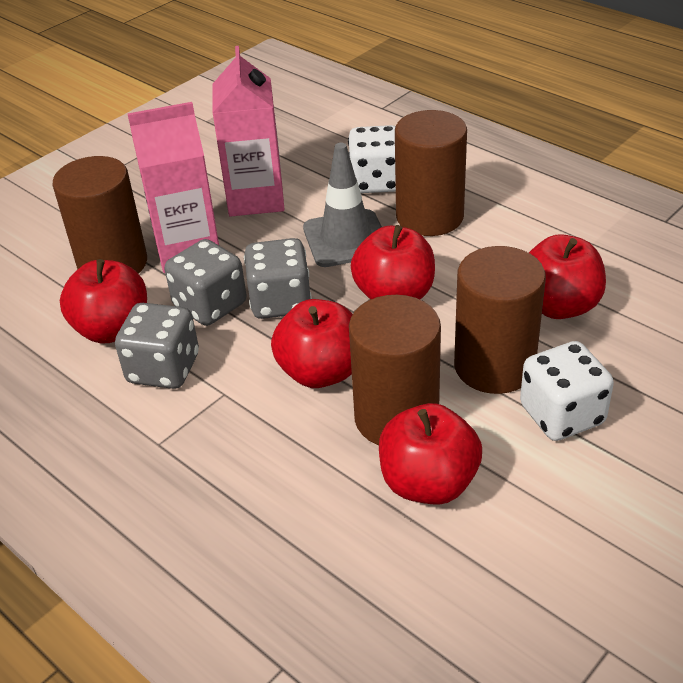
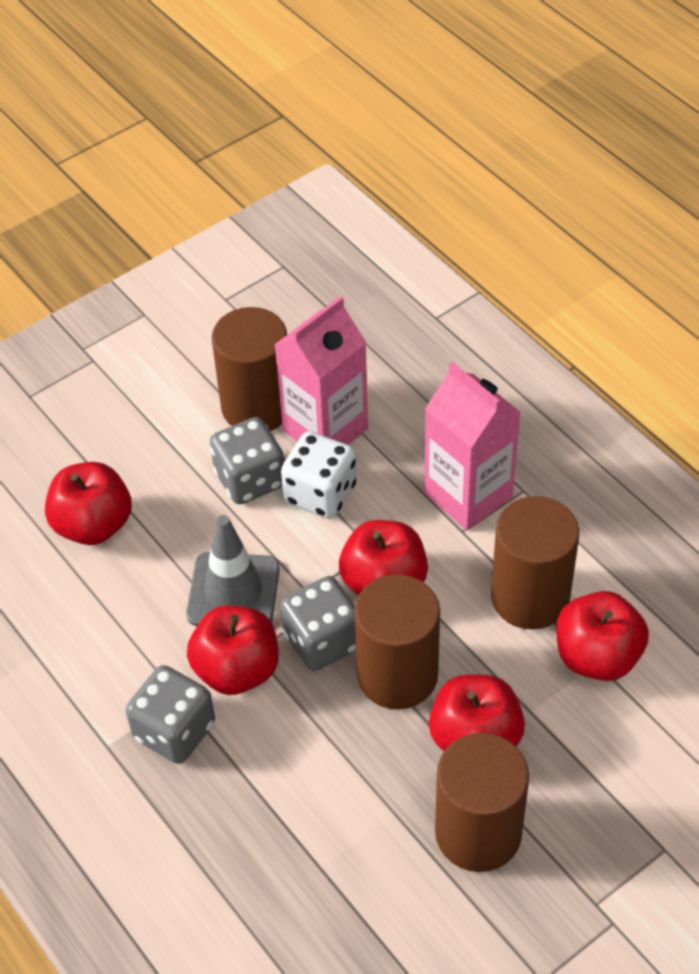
white dice: [348,125,396,193] [520,341,614,441] = 2 -> [281,431,357,519] = 1

